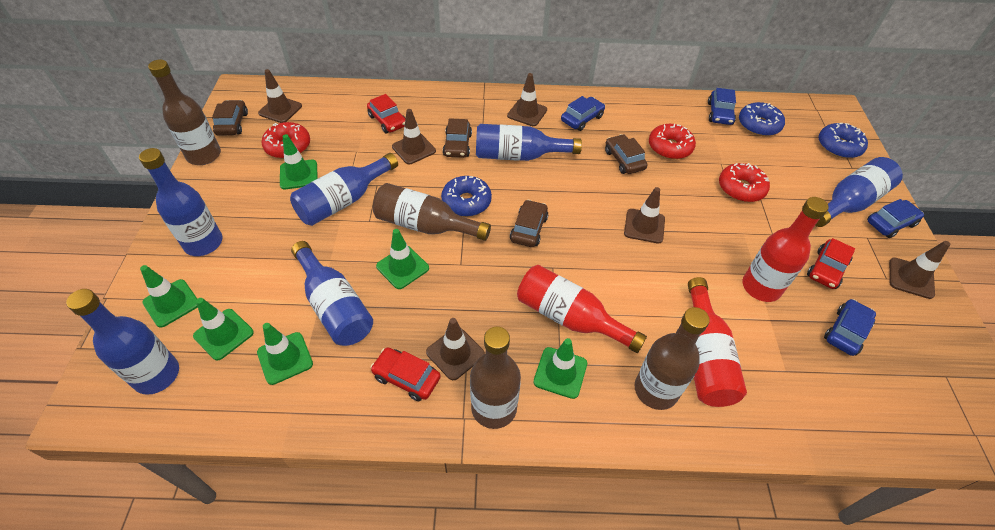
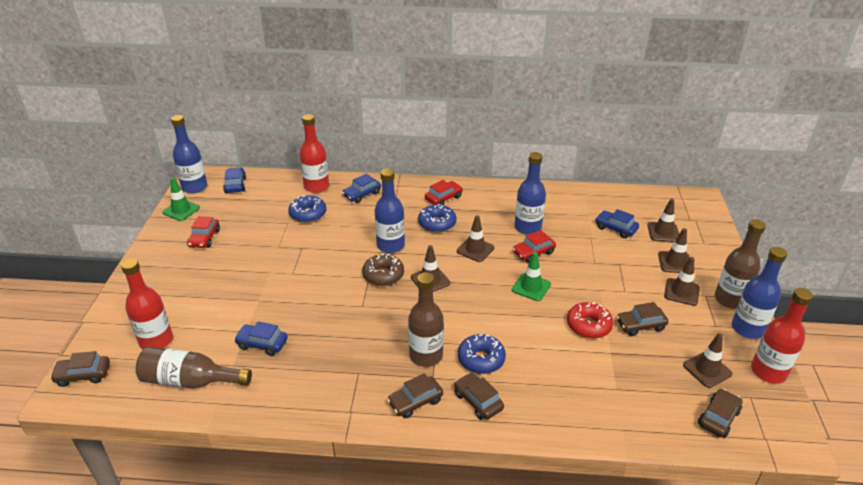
blue bottle: [66,289,179,395] [139,148,222,256] [290,153,398,226] [291,241,373,346] [476,124,582,161] [815,157,903,227] = 6 -> [171,115,207,194] [375,168,405,253] [514,152,546,235] [732,247,787,339] = 4
brown bottle: [148,59,221,165] [373,183,491,241] [470,327,521,429] [635,307,710,410] = 4 -> [136,346,252,389] [408,272,444,367] [715,219,766,309] = 3
brown car: [212,100,248,136] [443,118,472,158] [510,200,548,247] [605,134,648,174] = 4 -> [50,351,110,387] [387,373,443,418] [454,373,504,420] [616,302,668,336] [698,389,742,437] = 5
brown donut: none = 0 -> [362,254,404,286] = 1
green traffic cone: [140,265,198,328] [193,298,254,361] [257,323,313,385] [280,134,318,189] [376,229,429,289] [534,338,587,399] = 6 -> [162,177,200,221] [512,252,551,301] = 2
red donut: [261,122,310,159] [649,124,696,159] [719,163,770,202] = 3 -> [567,302,613,339] = 1

